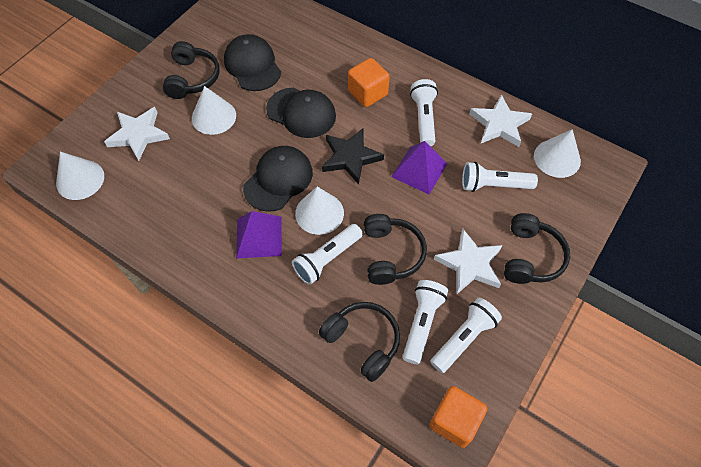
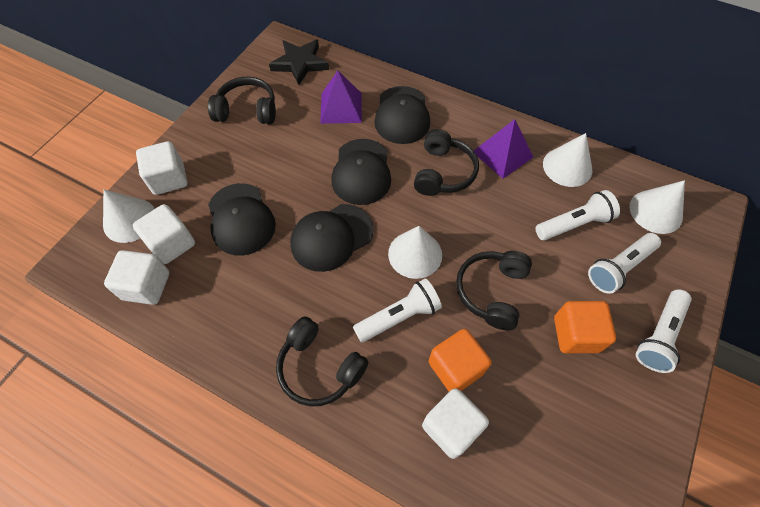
black cap: [224,34,281,91] [243,146,313,212] [266,88,336,138] = 3 -> [208,183,276,255] [290,204,374,272] [331,139,391,205] [374,86,430,144] = 4
white cube: none = 0 -> [104,250,169,305] [133,204,195,264] [136,141,187,195] [422,388,489,459] = 4
white flashlight: [292,224,363,285] [403,280,448,364] [410,79,438,146] [430,298,502,373] [462,162,538,192] = 5 -> [353,278,442,342] [536,190,620,240] [588,233,661,294] [635,289,692,373] = 4
white star: [104,107,170,161] [434,229,503,295] [470,94,532,147] = 3 -> none = 0

